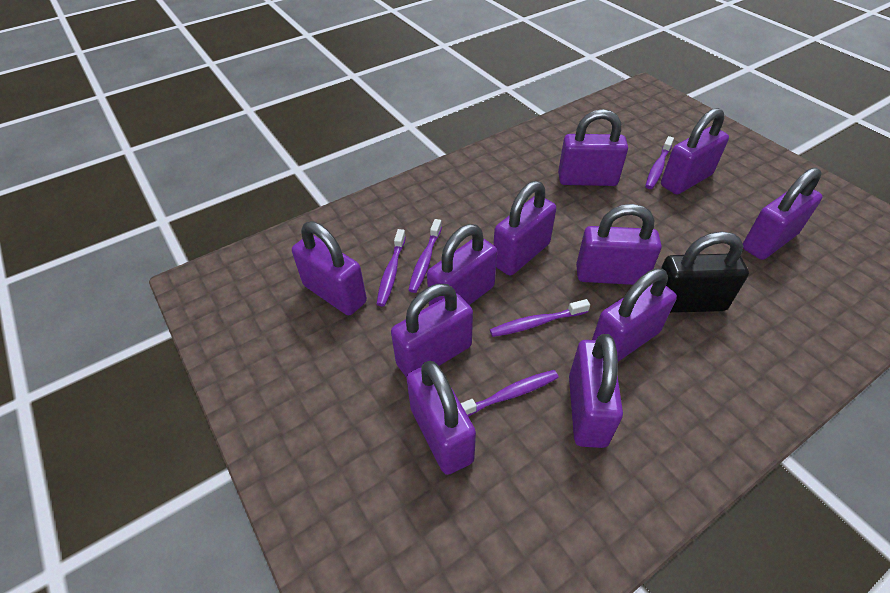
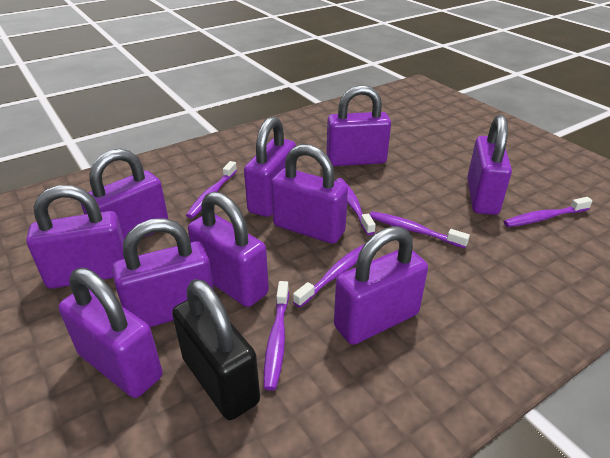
purple padlock: [292,221,367,315] [391,284,473,378] [406,361,476,475] [427,224,497,306] [493,181,556,276] [558,109,628,186] [569,334,623,448] [576,204,661,285] [592,269,677,362] [661,108,729,194] [743,167,823,260] = 11 -> [26,185,124,289] [58,268,162,398] [81,149,168,240] [112,218,214,327] [188,191,269,307] [244,116,296,217] [271,144,348,244] [326,85,391,166] [334,226,428,345] [467,115,512,215] = 10
purple toothbrush: [377,229,406,307] [409,219,442,293] [461,370,559,417] [490,299,590,337] [646,136,674,189] = 5 -> [186,161,237,218] [264,281,289,391] [293,244,364,308] [335,178,376,235] [370,211,470,248] [504,197,593,227] = 6

